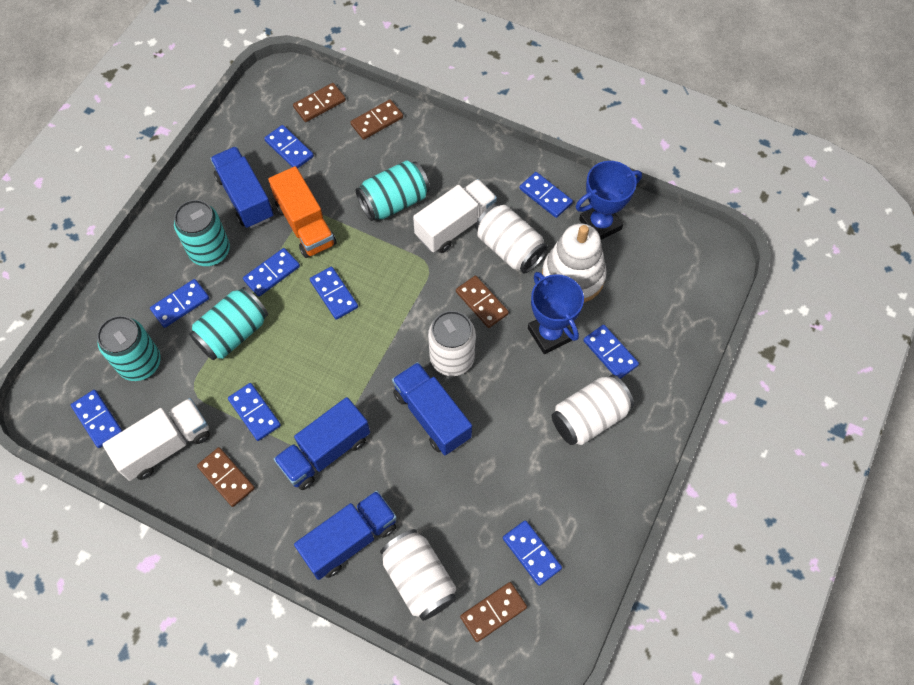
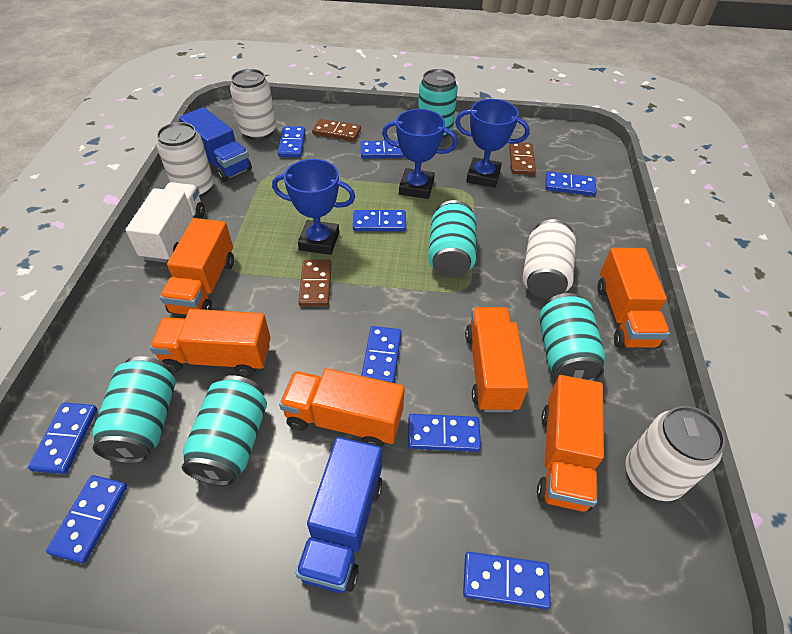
blue trophy: [528,272,584,354] [575,161,642,240] = 2 -> [272,159,355,255] [382,109,458,199] [455,99,530,188] = 3
blue truck: [210,147,273,228] [274,397,370,490] [294,491,397,580] [392,362,472,455] = 4 -> [179,107,252,182] [296,437,382,593] = 2
brown domino: [197,447,255,507] [293,83,346,122] [350,100,403,140] [456,276,509,328] [460,582,527,642] = 5 -> [298,260,331,307] [312,119,361,142] [509,143,536,175] = 3
orange truck: [268,166,336,258] = 1 -> [150,309,271,377] [160,218,234,315] [279,368,405,448] [465,307,529,412] [537,375,604,511] [598,248,670,348] = 6
turquoise can: [97,316,161,381] [174,200,230,266] [189,287,268,360] [356,160,430,221] = 4 -> [92,356,176,463] [182,375,267,486] [418,69,458,139] [428,200,477,278] [539,293,606,381] = 5
white stacking toy: [542,223,607,303] = 1 -> none = 0
white truck: [102,398,210,481] [413,179,497,253] = 2 -> [126,182,205,263] = 1

